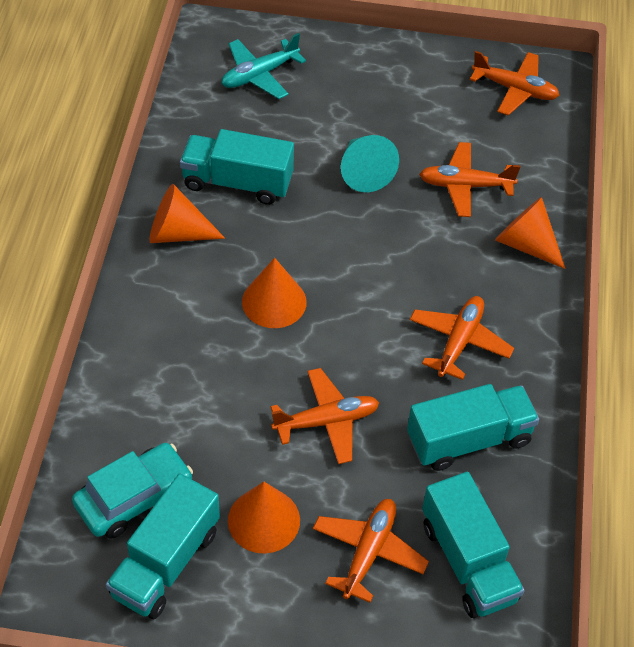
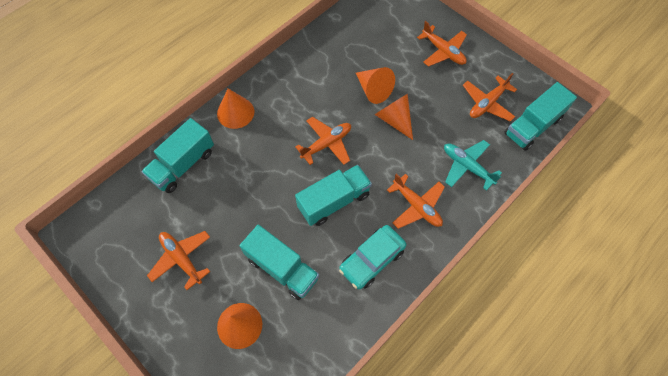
turquoise cone: [341,135,399,192] = 1 -> none = 0

